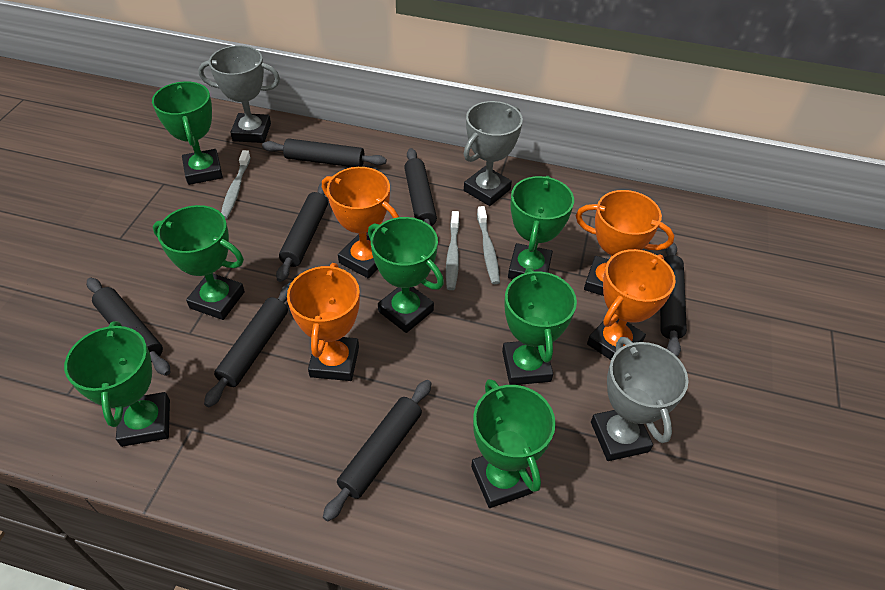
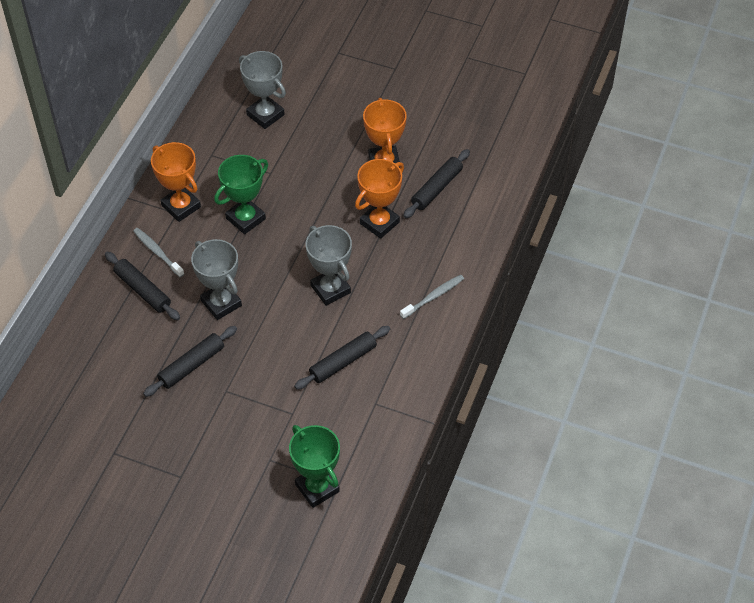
black rolling pin: [87,278,170,376] [204,282,292,407] [262,138,387,167] [276,183,328,282] [323,380,431,521] [404,148,437,227] [660,242,687,357] = 7 -> [105,252,180,320] [143,326,237,397] [294,326,390,390] [403,149,470,218] = 4
green trophy: [64,321,170,447] [152,81,223,185] [153,205,245,320] [368,217,444,333] [471,379,556,508] [502,268,577,385] [508,176,574,279] = 7 -> [214,155,268,234] [289,425,340,508] = 2
grey toothbrush: [221,150,251,219] [446,211,460,290] [477,206,500,284] = 3 -> [133,228,184,277] [400,275,464,319] = 2
orange trophy: [287,263,360,381] [322,167,399,278] [576,190,674,296] [587,249,675,360] = 4 -> [151,142,201,222] [355,159,404,239] [363,98,407,168] = 3

